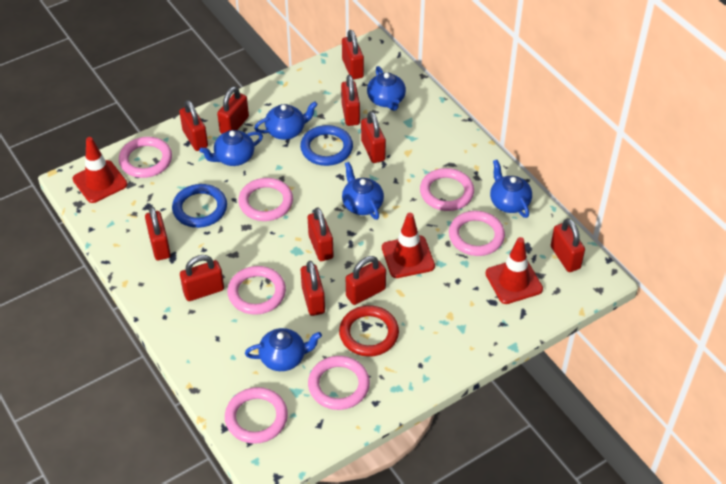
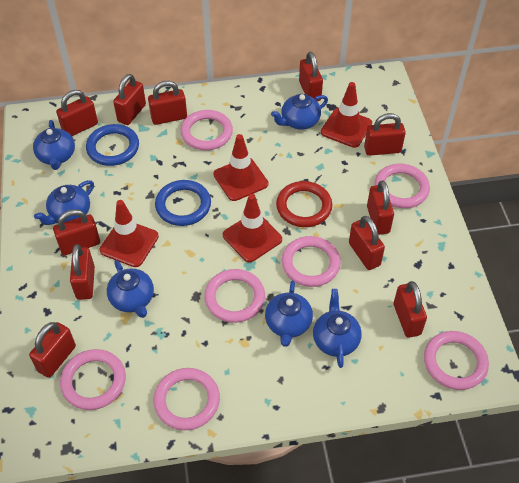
red traffic cone: [72,137,128,203] [382,213,435,278] [485,237,543,304] = 3 -> [100,200,159,267] [213,134,268,201] [223,194,282,262] [321,82,372,148] = 4

